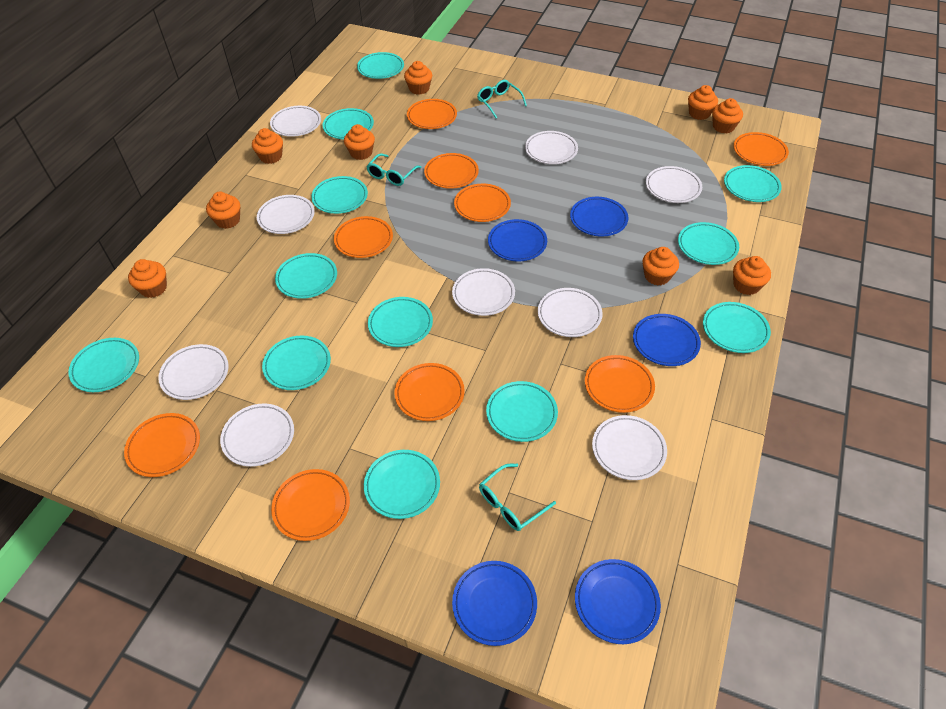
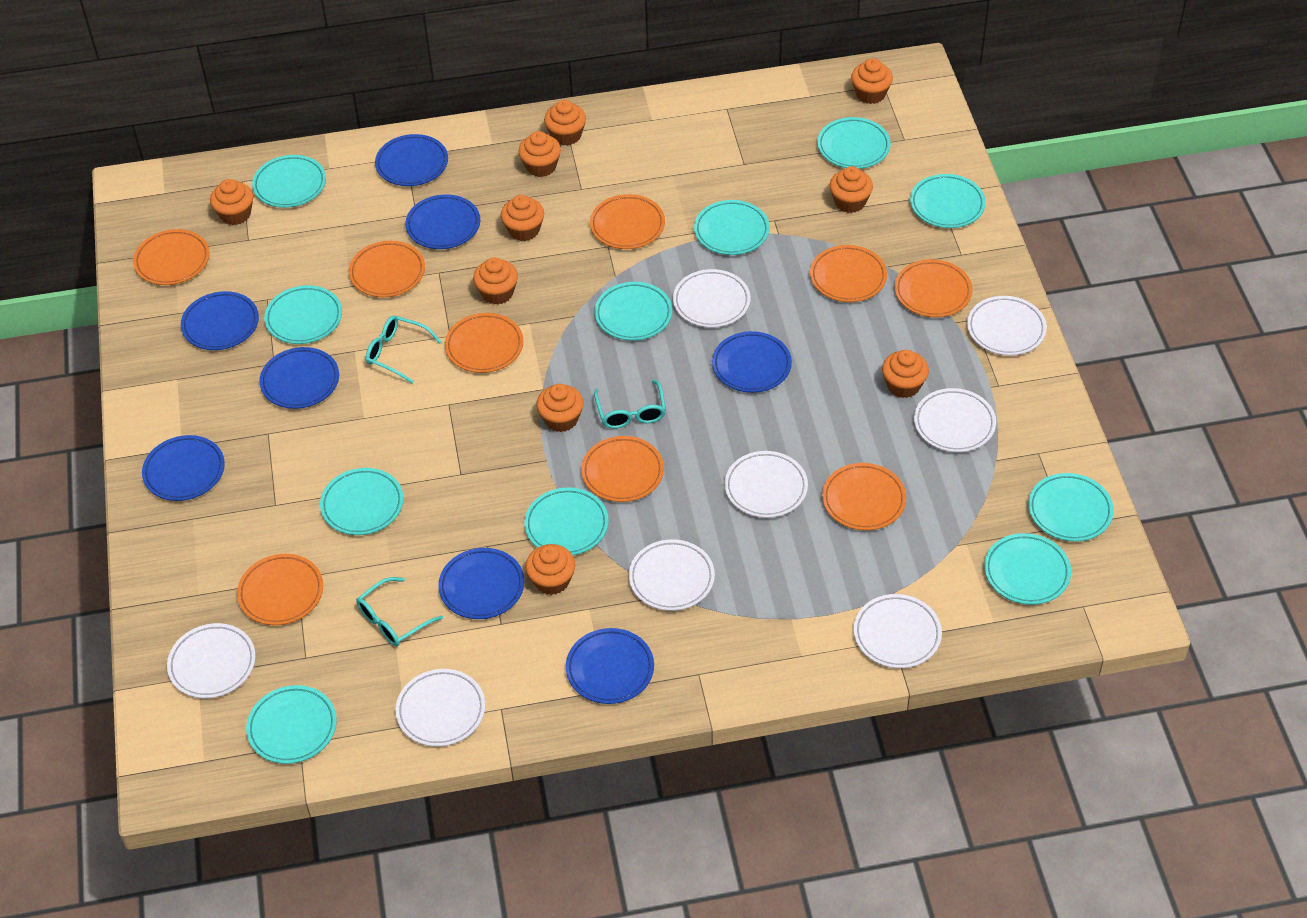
blue plate: [452,561,537,646] [488,219,547,261] [570,197,628,236] [575,559,661,644] [633,314,701,366] = 5 -> [142,435,225,501] [181,291,259,350] [259,347,339,409] [375,134,448,186] [405,195,480,249] [438,548,524,619] [566,628,654,704] [712,331,792,393] = 8
orange cupcake: [128,259,167,298] [206,192,240,229] [252,128,283,164] [344,124,375,160] [404,61,432,95] [642,247,679,285] [688,85,718,120] [712,98,743,133] [733,256,771,295] = 9 -> [210,179,253,225] [473,257,518,305] [501,195,544,241] [518,131,561,177] [526,544,575,595] [536,384,584,432] [544,100,586,146] [830,166,873,213] [851,58,893,104] [882,350,929,398] = 10
turquoise plate: [68,338,139,392] [262,336,331,390] [275,253,337,299] [311,176,368,214] [323,108,374,139] [357,52,404,79] [364,450,440,519] [368,297,433,347] [486,381,558,442] [678,222,739,265] [703,302,771,353] [724,165,782,202] = 12 -> [246,685,337,764] [252,155,326,208] [264,285,342,344] [320,468,403,535] [524,487,609,555] [595,282,672,341] [694,200,770,255] [817,117,891,169] [910,174,986,228] [984,533,1071,605] [1028,473,1114,542] = 11
white plate: [158,344,229,400] [220,404,294,467] [257,195,315,234] [270,106,321,137] [452,268,515,316] [525,131,578,164] [538,288,603,337] [592,415,667,480] [646,166,702,203] = 9 -> [167,623,256,698] [396,669,485,747] [629,539,715,611] [673,269,750,328] [725,451,808,518] [854,594,942,668] [914,388,996,452] [967,296,1047,356] = 8

